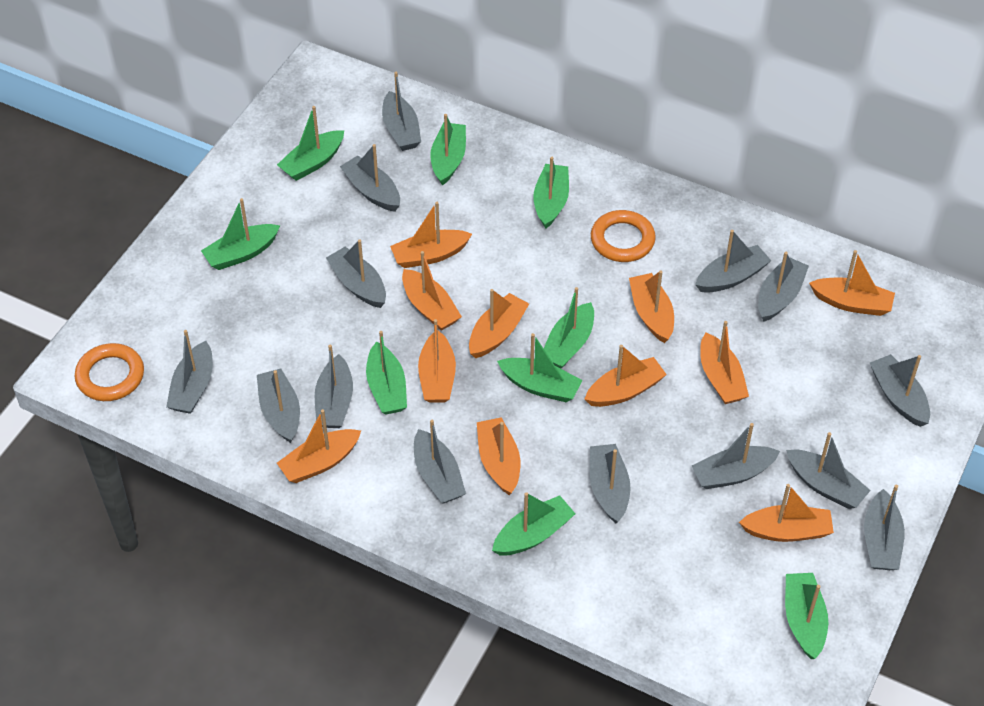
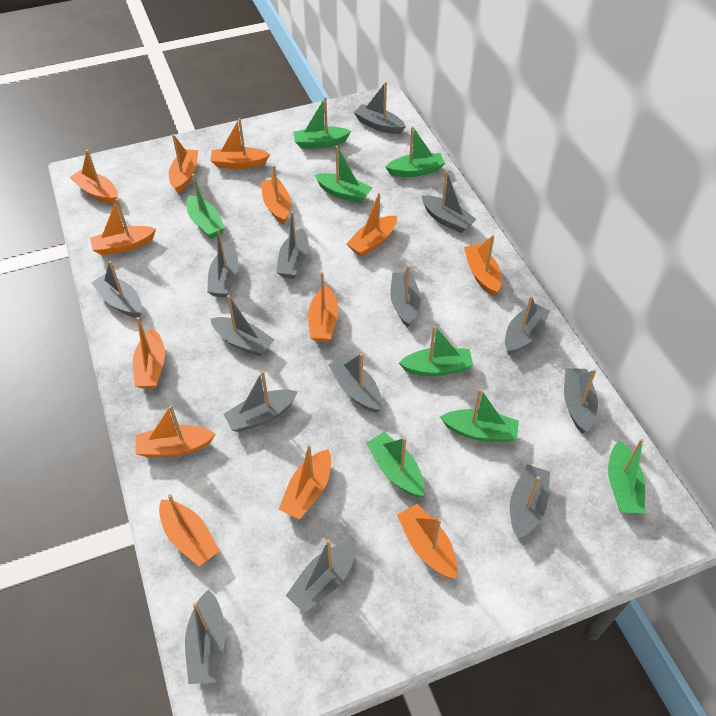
green boat: [201,198,280,270] [277,106,344,181] [366,331,407,415] [430,114,466,185] [492,492,576,555] [497,333,582,402] [533,157,569,229] [544,287,594,369] [785,573,828,659] = 9 -> [186,174,225,239] [293,97,351,149] [315,146,373,203] [366,432,425,497] [385,126,445,177] [399,325,473,376] [440,389,519,442] [608,439,645,513] = 8
orange boat: [277,409,361,483] [390,202,472,268] [402,251,462,331] [418,319,456,403] [469,289,529,358] [477,417,520,495] [585,345,667,407] [629,270,674,343] [700,321,749,404] [739,484,834,542] [809,250,895,316] = 11 -> [70,150,118,204] [90,199,156,255] [133,317,165,389] [136,405,216,457] [159,494,220,566] [169,134,198,193] [210,118,270,169] [261,165,291,224] [278,445,331,520] [308,272,339,342] [346,193,397,257] [397,504,457,579] [464,235,501,296] = 13
orange ring: [75,343,144,401] [591,210,656,262] = 2 -> none = 0

